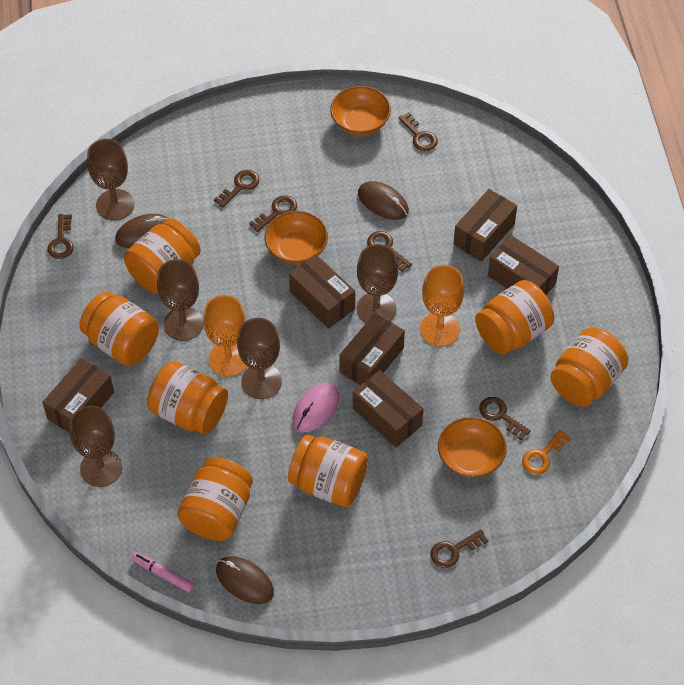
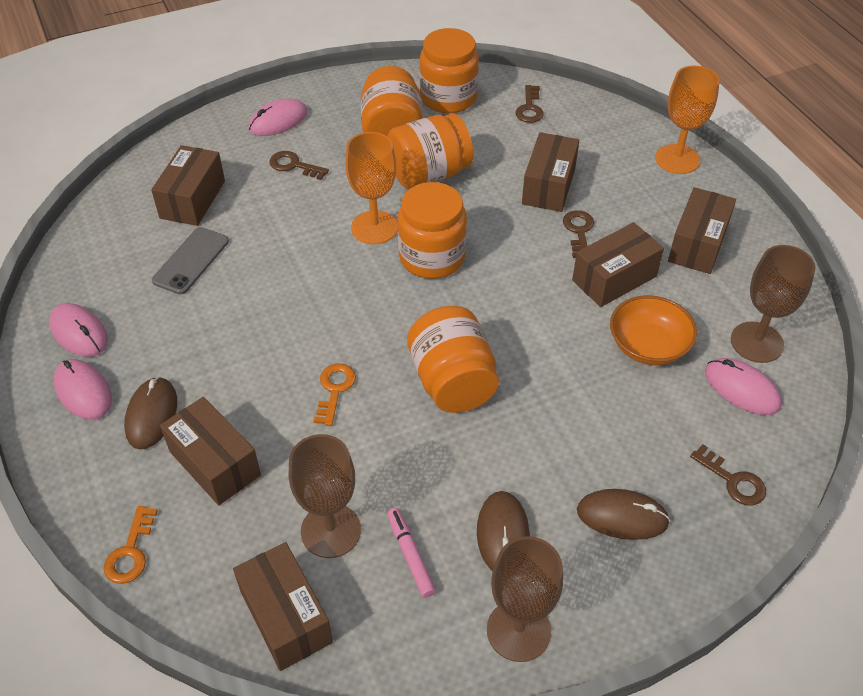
brown goblet: [70,406,122,487] [87,139,134,221] [157,259,203,341] [237,318,282,399] [357,244,398,323] = 5 -> [289,434,361,558] [487,536,563,662] [731,245,816,363] = 3
brown key: [47,214,73,259] [214,170,259,208] [249,195,297,232] [367,231,412,272] [398,112,438,151] [430,529,488,568] [479,397,531,440] = 7 -> [269,151,329,180] [515,85,544,123] [563,210,594,258] [690,444,766,506] = 4
grey phone: none = 0 -> [152,227,229,295] = 1
orange bowl: [264,211,328,265] [330,86,391,136] [438,417,507,478] = 3 -> [610,295,697,365] = 1
orange jar: [79,291,159,366] [124,218,201,294] [147,361,228,435] [177,457,253,541] [288,435,368,507] [475,280,554,355] [550,327,628,407] = 7 -> [361,66,423,136] [387,114,473,189] [398,182,467,279] [407,306,499,413] [419,28,479,113] = 5
orange key: [522,430,571,475] = 1 -> [104,506,158,584] [314,363,356,426] = 2
pink mouse: [292,383,339,432] = 1 -> [49,303,108,357] [54,359,112,420] [248,99,308,136] [705,358,781,415] = 4

